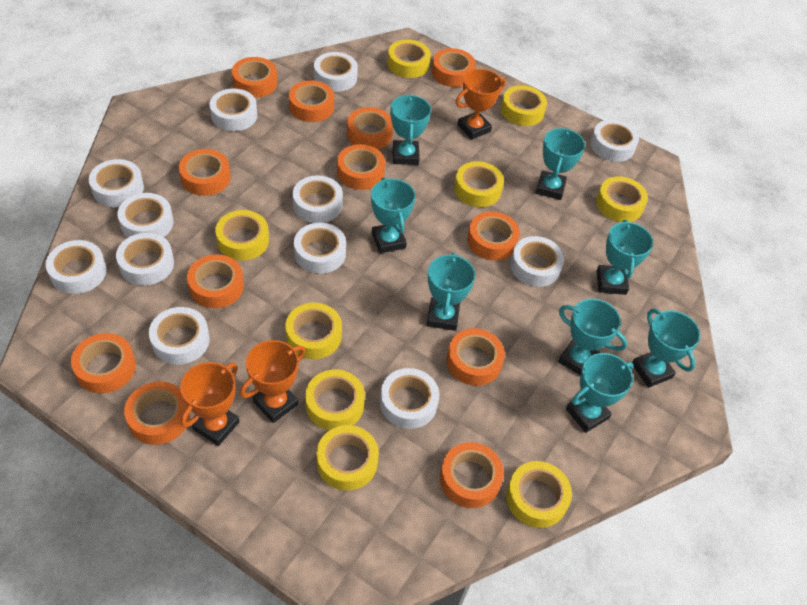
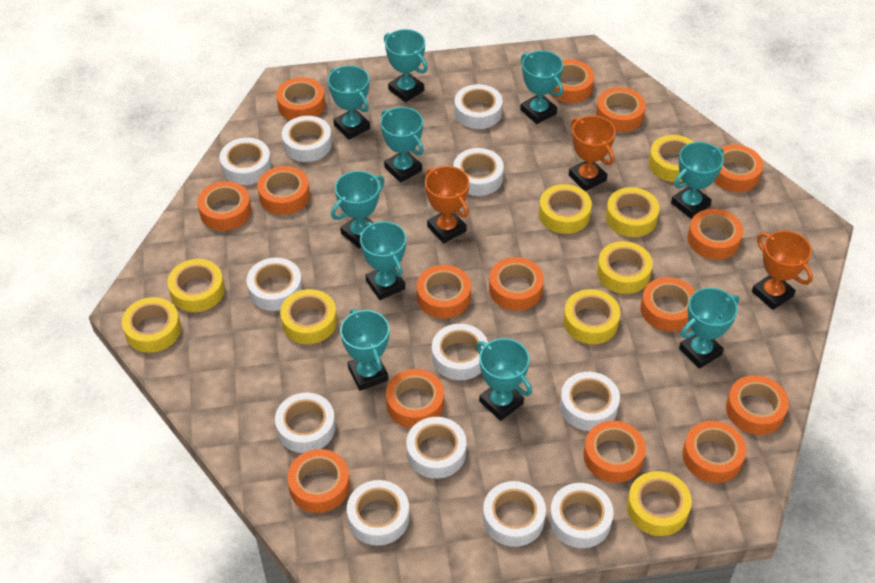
orange tape: [71,333,136,393] [124,381,190,445] [179,149,231,196] [187,254,244,308] [232,57,277,98] [289,80,334,122] [337,144,385,190] [347,107,393,149] [432,48,476,87] [440,442,504,508] [447,328,505,386] [467,211,520,261] = 12 -> [197,181,251,231] [257,166,310,215] [276,77,325,120] [287,449,350,513] [386,369,444,428] [417,265,471,319] [489,257,544,311] [549,59,594,103] [583,421,646,483] [596,87,646,132] [641,277,695,332] [682,421,746,483] [688,209,743,260] [714,144,763,192] [726,375,789,435] = 15
turquoise trophy: [371,177,415,253] [390,94,431,165] [427,252,475,331] [536,128,585,200] [558,299,627,375] [566,353,634,433] [597,220,653,295] [632,308,700,388] = 8 -> [328,65,370,140] [331,171,385,249] [340,309,389,391] [360,221,406,300] [380,107,424,183] [384,29,428,102] [476,338,532,421] [520,50,563,124] [671,142,724,219] [679,288,739,369] = 10

